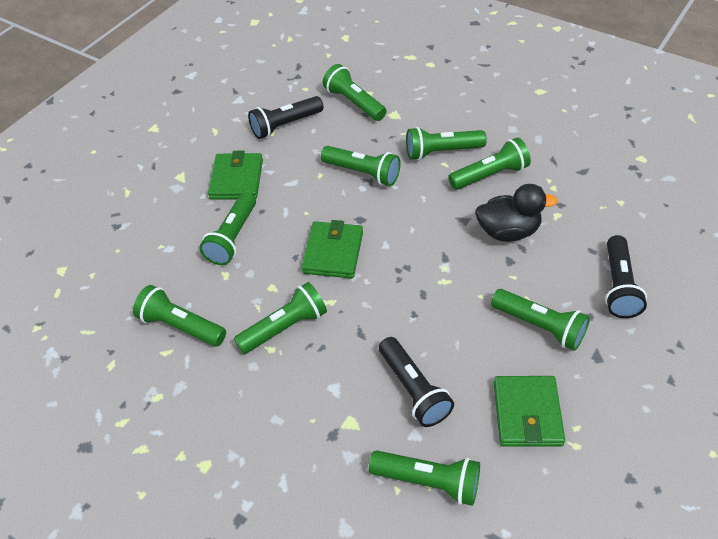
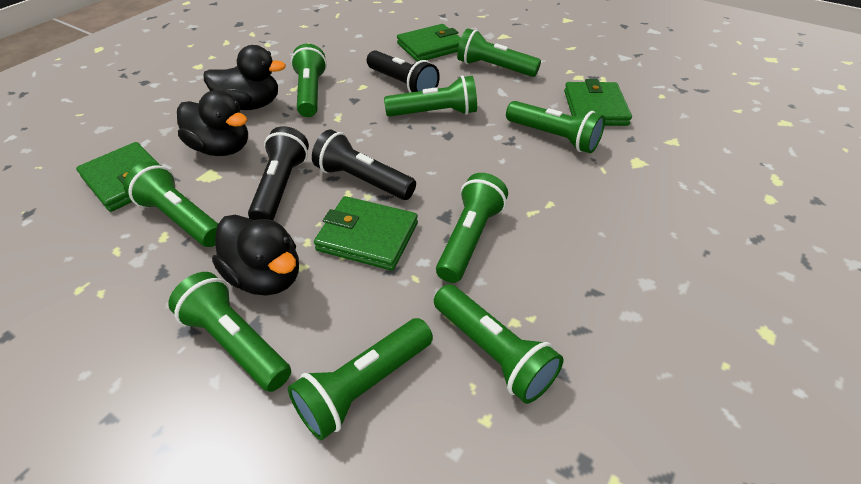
black duck: [475,184,558,242] = 1 -> [177,90,248,156] [204,45,286,110] [212,215,299,295] = 3
green wallet: [208,151,263,200] [301,220,363,278] [494,376,565,447] = 3 -> [76,142,159,212] [314,196,418,271] [397,24,461,62] [564,79,632,126] = 4

